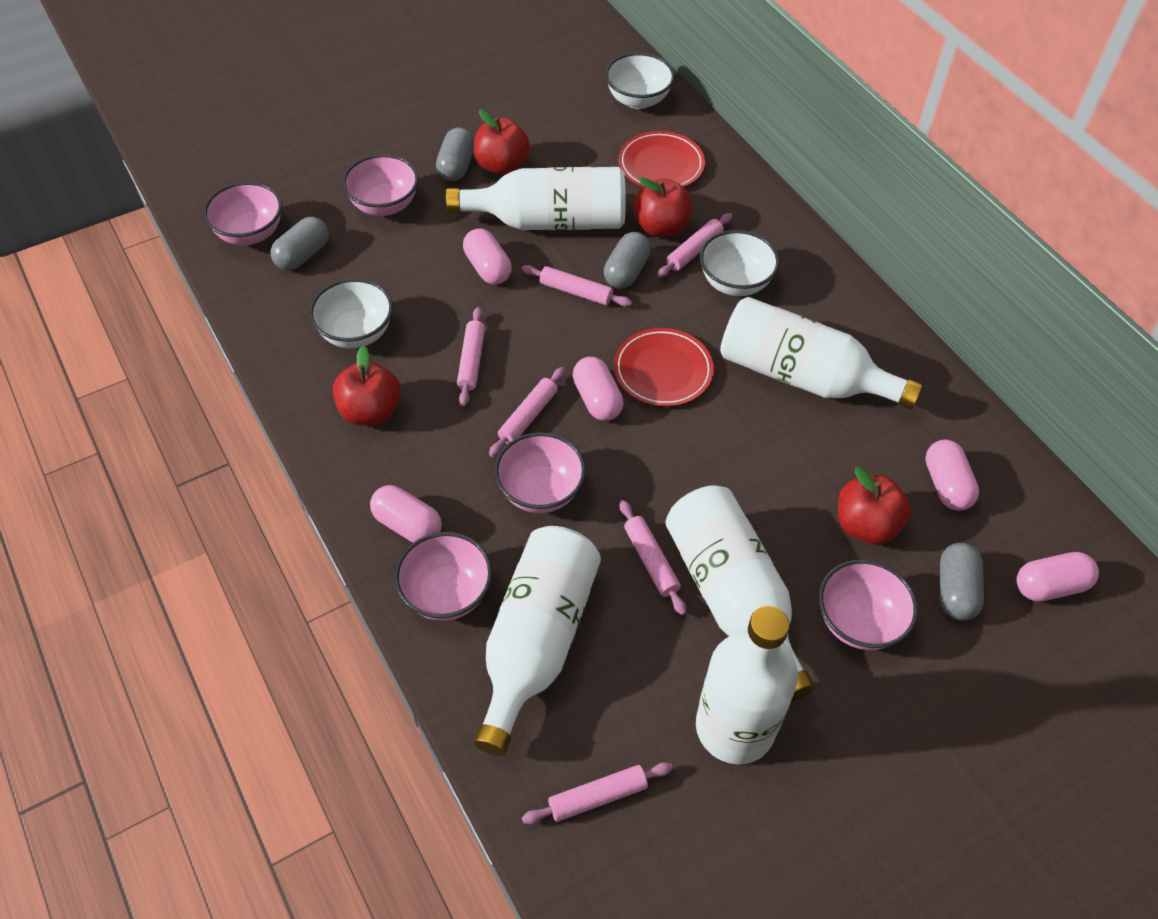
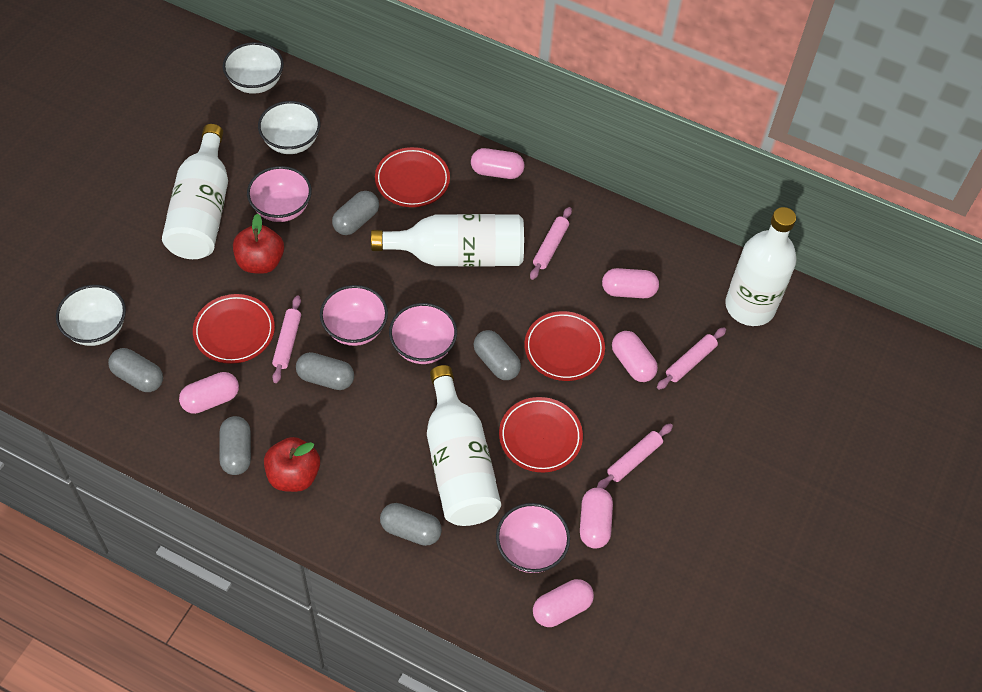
grey capsule: [271,217,329,270] [436,127,474,181] [604,232,651,289] [940,543,984,620] = 4 -> [108,348,163,392] [219,416,251,475] [296,352,354,390] [332,191,379,235] [380,503,442,546] [473,330,521,380] = 6
pink bowl: [203,182,282,245] [342,154,419,216] [395,532,492,621] [494,432,586,513] [819,560,918,650] = 5 -> [247,166,312,222] [320,285,388,346] [389,303,457,364] [496,503,570,573] = 4
pink capsule: [370,485,442,543] [463,228,512,285] [573,357,624,421] [925,440,979,511] [1017,552,1099,601] = 5 -> [179,372,239,414] [471,148,524,179] [533,579,594,627] [580,488,613,549] [602,268,659,298] [612,331,658,382] = 6
pink rolling pin: [457,307,485,406] [489,367,565,457] [521,265,632,307] [522,762,673,825] [620,500,687,615] [657,213,732,278] = 6 -> [272,296,301,383] [530,207,572,280] [597,423,673,489] [657,327,726,390] = 4
red apple: [333,346,401,425] [474,109,530,175] [633,177,692,237] [838,467,911,544] = 4 -> [233,214,284,274] [264,437,320,492] = 2
red plate: [614,328,714,407] [618,131,705,187] = 2 -> [193,294,275,364] [375,147,450,207] [499,397,583,472] [525,311,605,381] = 4
white bottle: [446,167,625,230] [474,526,601,756] [665,485,815,702] [696,606,798,764] [720,297,923,410] = 5 -> [162,124,228,259] [371,214,524,267] [427,365,501,526] [725,207,796,326] = 4

